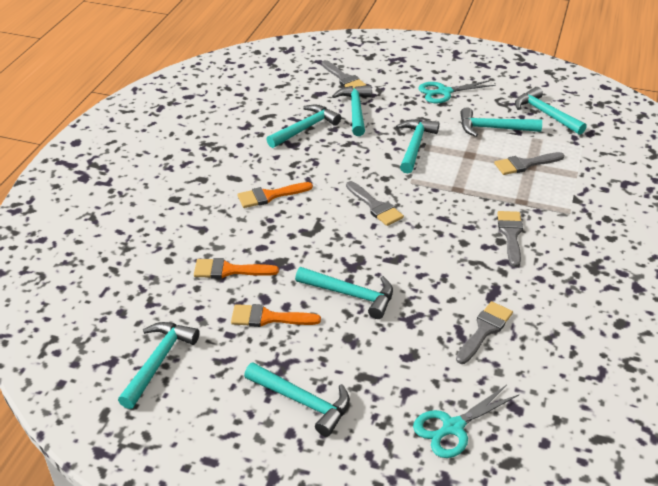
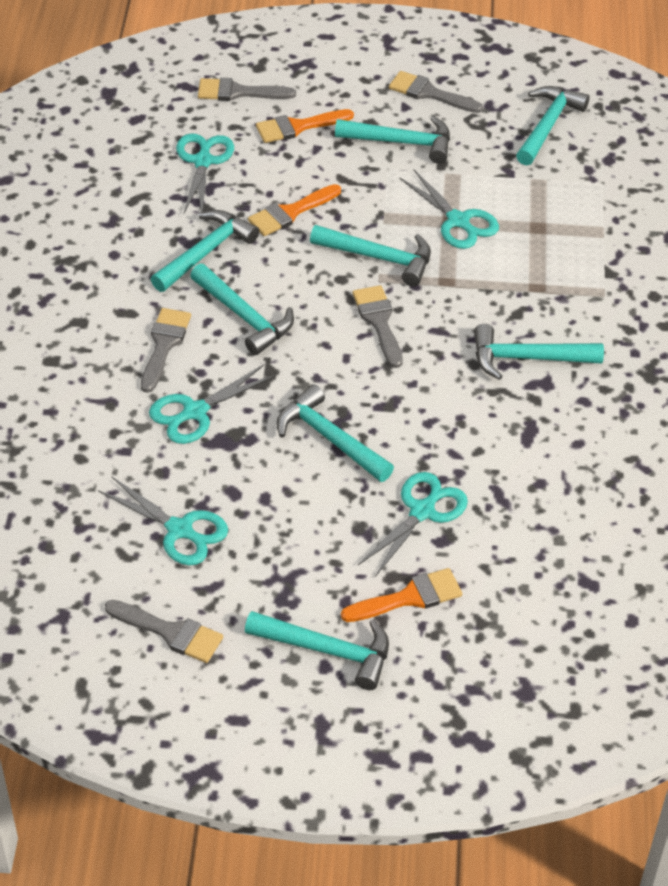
turquoise scissors: [413,385,519,458] [418,80,496,103] = 2 -> [98,476,228,565] [149,364,276,444] [176,133,234,213] [357,472,468,577] [399,170,499,249] = 5

